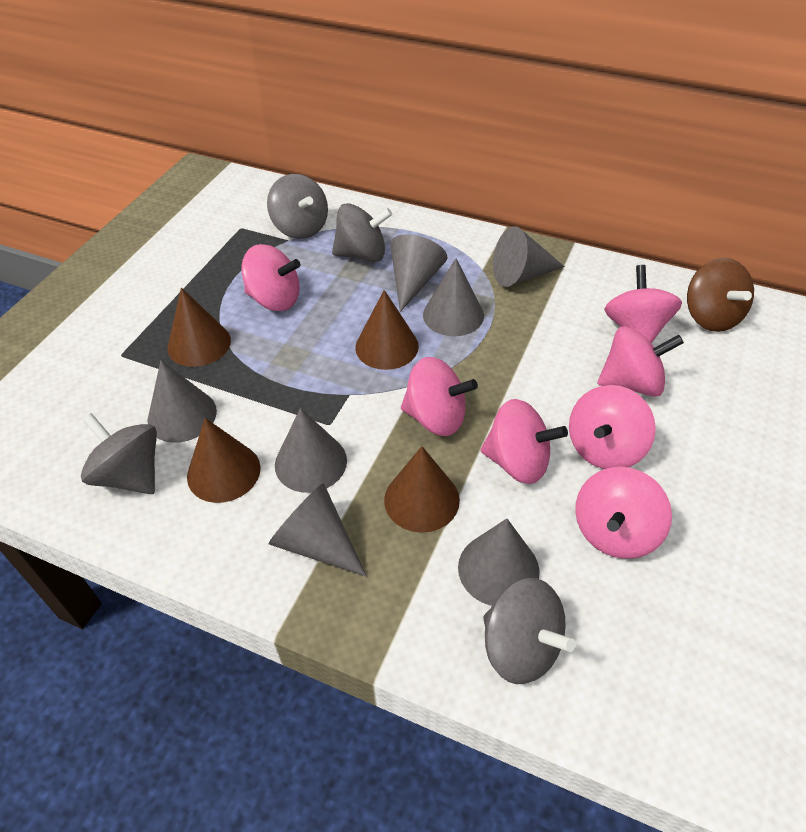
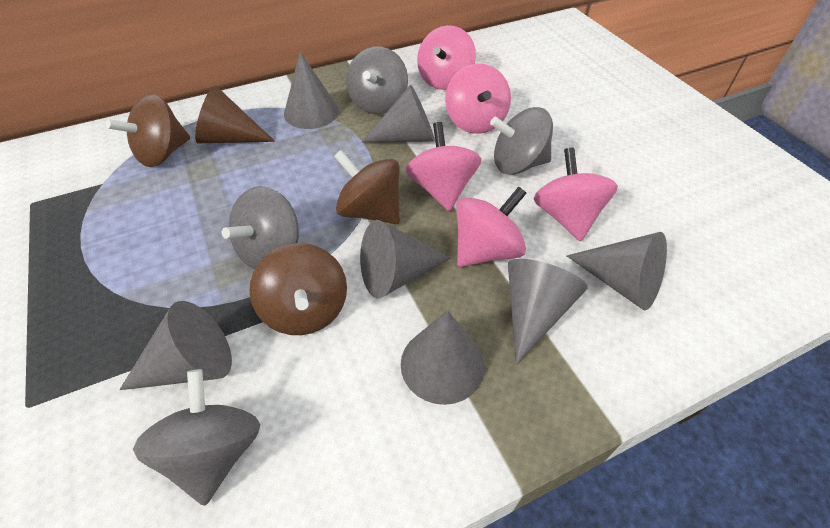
brown cone: [168,288,231,367] [187,418,261,503] [355,290,419,370] [384,446,460,533] = 4 -> [195,86,275,143] = 1
brown spinning top: [687,258,754,332] = 1 -> [106,94,190,167] [250,243,347,335] [334,150,400,224] = 3
pink spinning top: [241,244,301,311] [401,357,478,436] [481,399,568,484] [569,385,656,469] [575,467,672,559] [598,326,684,397] [604,265,682,343] = 7 -> [405,122,482,211] [417,25,476,90] [445,64,511,134] [456,187,527,267] [534,147,618,242] = 5

